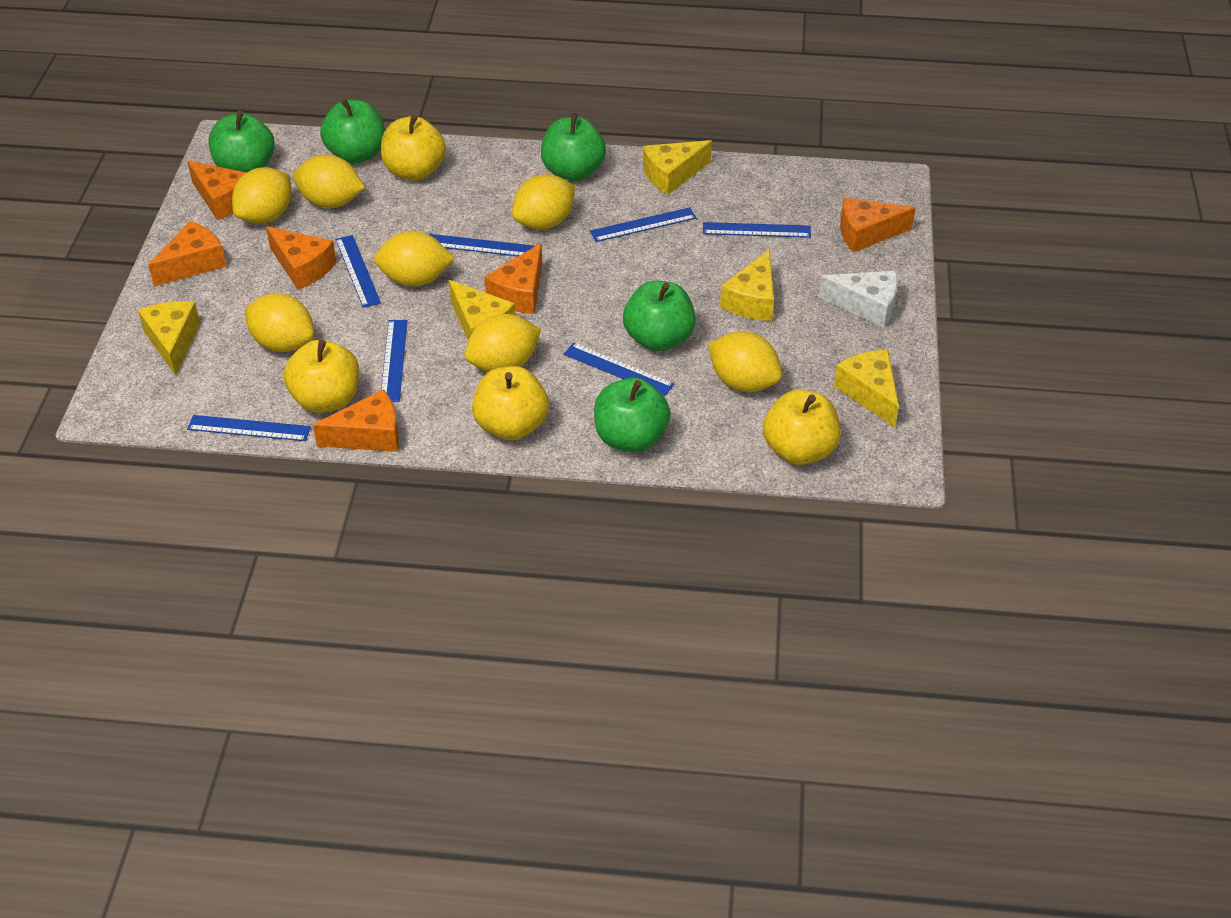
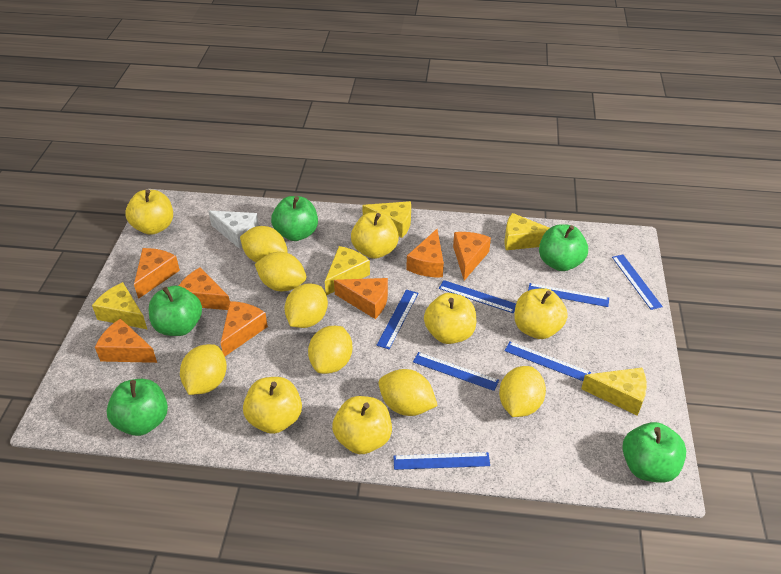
orange cheese: [148,221,227,286] [187,161,247,220] [266,226,337,290] [313,389,399,452] [484,243,543,314] [840,198,916,252] = 6 -> [95,318,157,363] [134,248,180,299] [179,268,230,310] [221,301,268,356] [334,278,388,319] [406,229,444,277] [453,232,491,281] = 7
yellow apple: [284,340,359,413] [381,114,446,181] [472,366,549,440] [763,390,841,465] = 4 -> [125,190,173,235] [243,377,302,434] [332,396,392,454] [351,212,399,259] [424,293,476,344] [514,288,568,339] = 6

